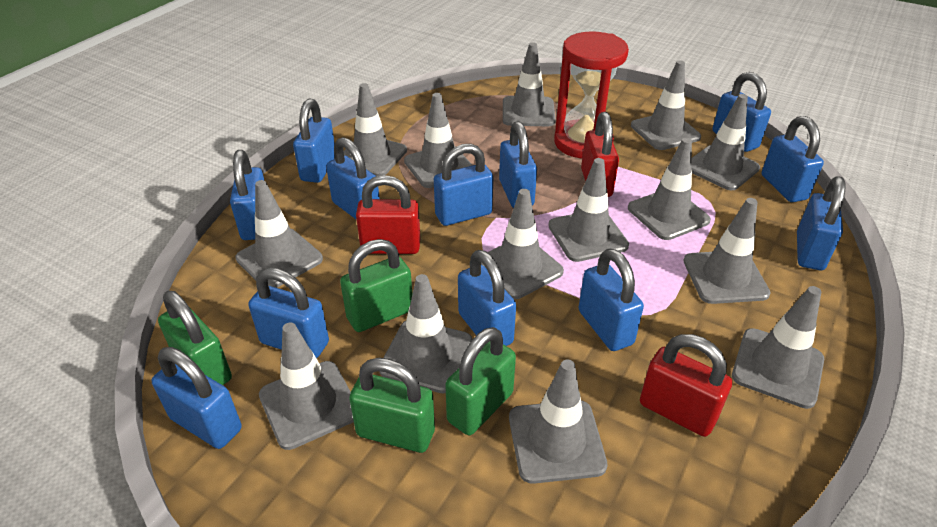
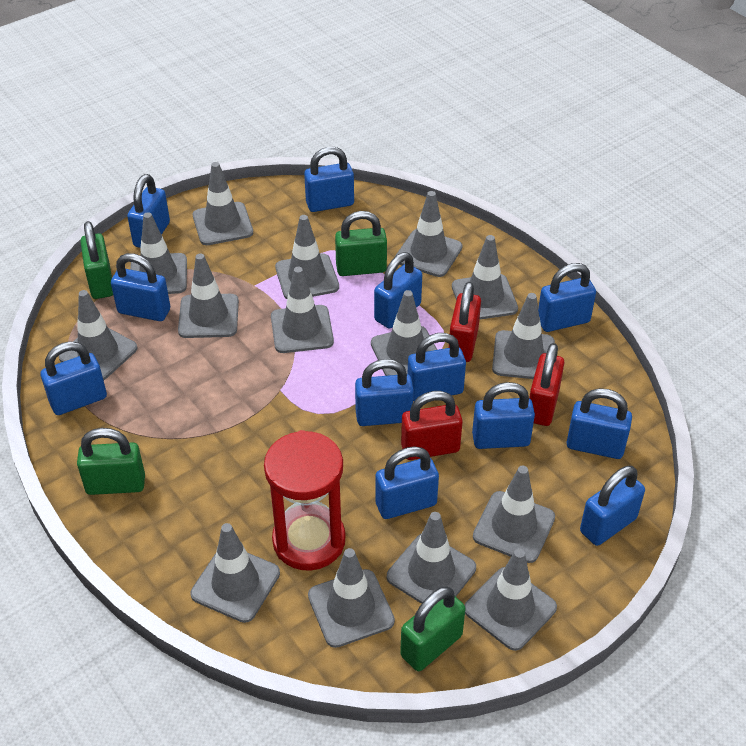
grey traffic cone: [235,180,323,288] [259,322,354,450] [344,83,407,176] [379,274,473,393] [404,93,473,188] [481,189,564,299] [503,42,555,126] [509,360,608,484] [548,158,629,262] [628,138,711,240] [631,60,701,150] [683,198,771,304] [691,94,760,190] [732,286,824,409] = 14 -> [59,290,137,380] [130,212,187,294] [178,254,239,338] [190,523,280,623] [193,162,253,245] [271,267,334,353] [275,215,339,299] [308,548,395,648] [371,290,437,376] [387,512,476,604] [395,191,462,277] [452,235,518,320] [464,549,557,651] [473,466,555,563] [492,293,555,379] = 15

